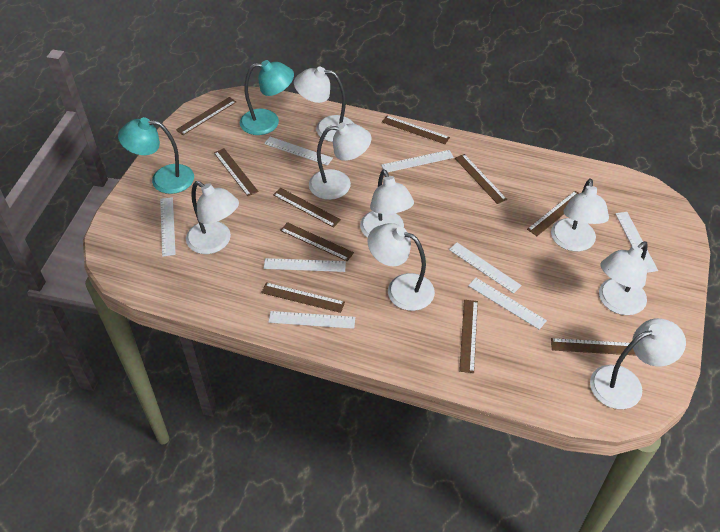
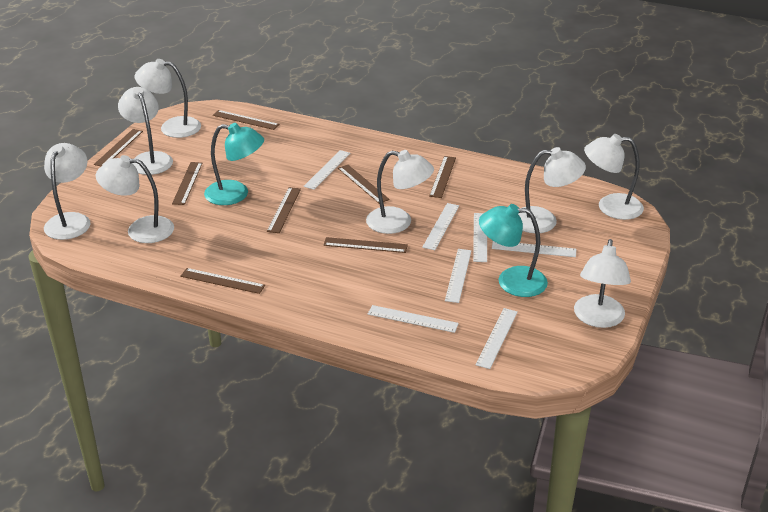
brown ruler: [176,97,236,135] [214,148,259,196] [261,282,345,313] [273,188,341,228] [280,222,354,261] [382,116,450,144] [455,154,507,204] [459,300,478,373] [527,191,579,236] [551,338,636,356] = 10 -> [94,129,143,166] [172,162,202,205] [180,268,265,294] [213,110,279,130] [267,187,301,233] [324,237,408,253] [338,165,390,204] [429,156,456,198] = 8
white ruler: [160,197,176,257] [264,137,333,166] [264,258,346,272] [268,311,355,329] [381,150,454,172] [449,242,522,294] [468,278,547,330] [615,212,658,273] = 8 -> [303,150,351,190] [368,305,459,333] [422,203,459,250] [445,249,471,303] [473,213,487,262] [475,308,518,369] [492,241,576,257] = 7

